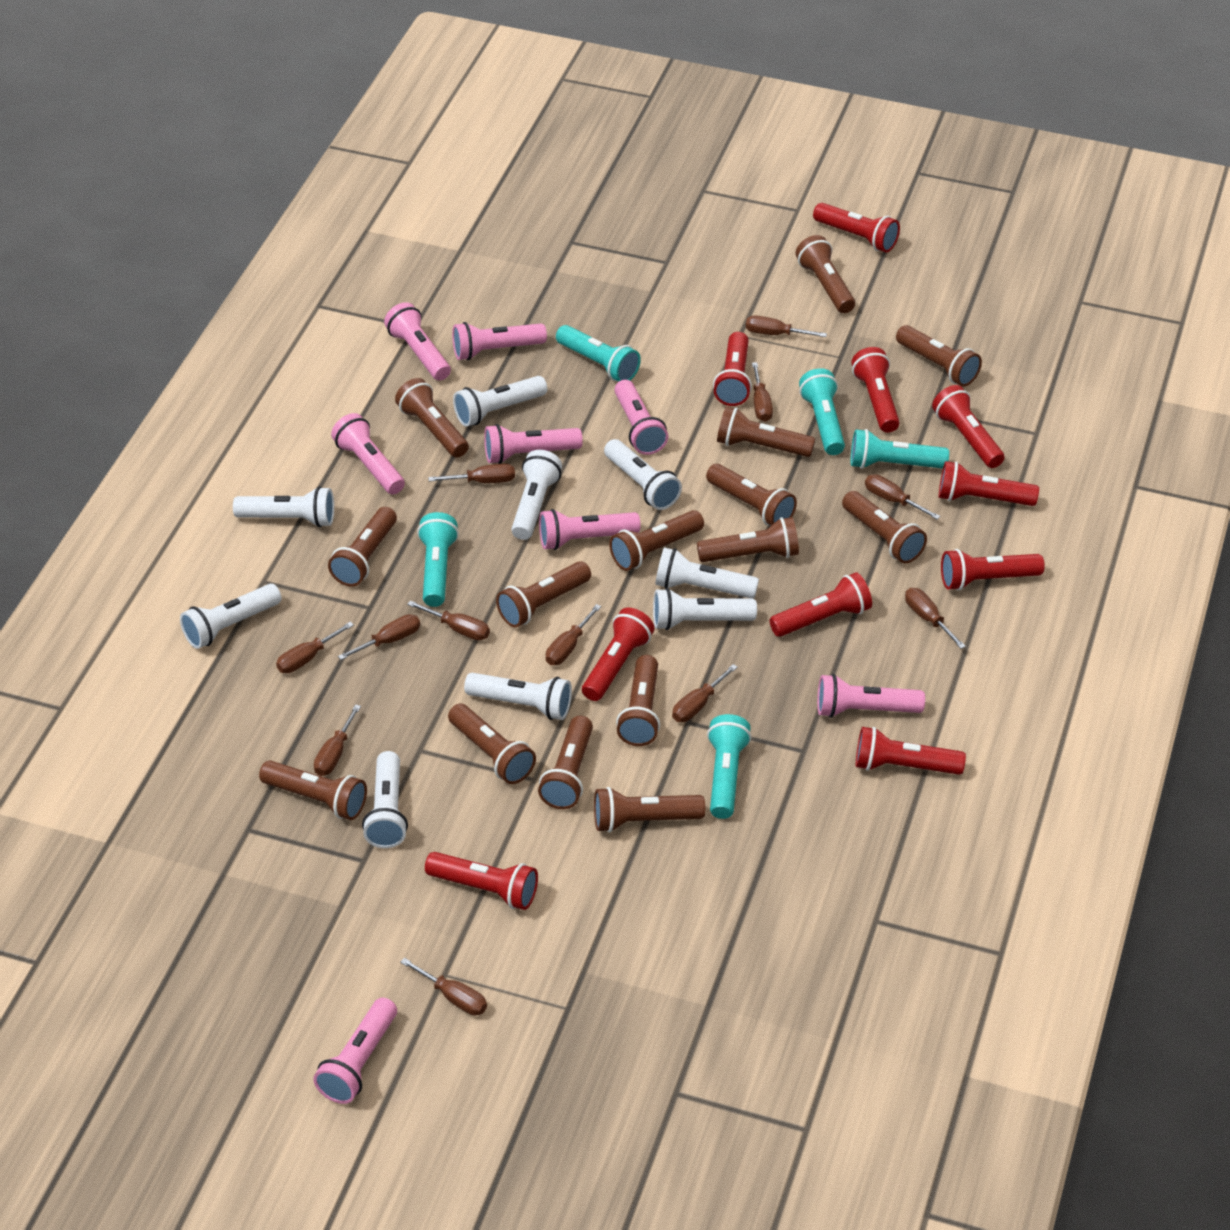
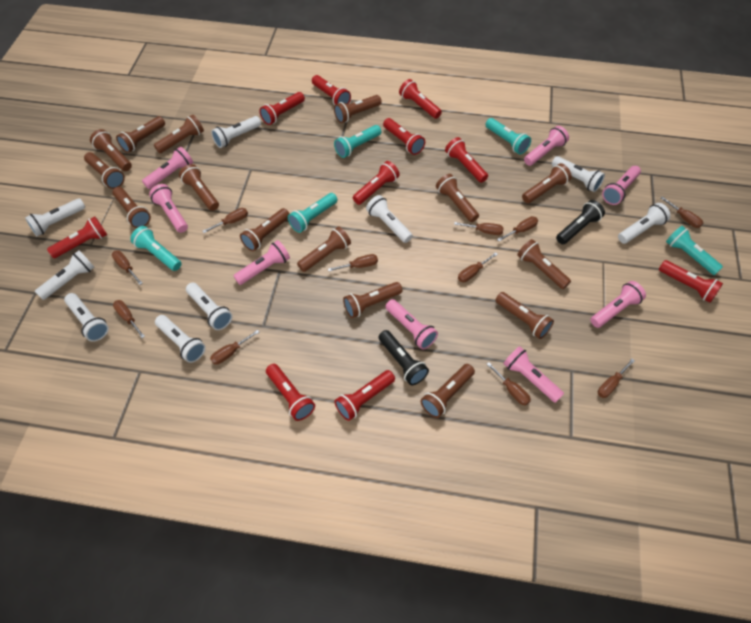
black flashlight: none = 0 -> [379,330,429,385] [556,200,605,244] = 2
brown screwdriver: [276,622,354,673] [314,704,361,776] [338,614,420,660] [400,958,487,1015] [407,601,490,640] [428,464,515,483] [546,604,601,665] [672,664,738,722] [746,316,827,337] [752,362,773,422] [865,474,941,520] [905,588,966,649] = 12 -> [112,250,142,285] [113,300,145,338] [203,208,248,233] [210,330,259,365] [328,254,378,272] [454,222,504,235] [458,252,498,282] [487,362,531,406] [497,216,538,241] [598,359,635,398] [661,196,703,228] = 11

